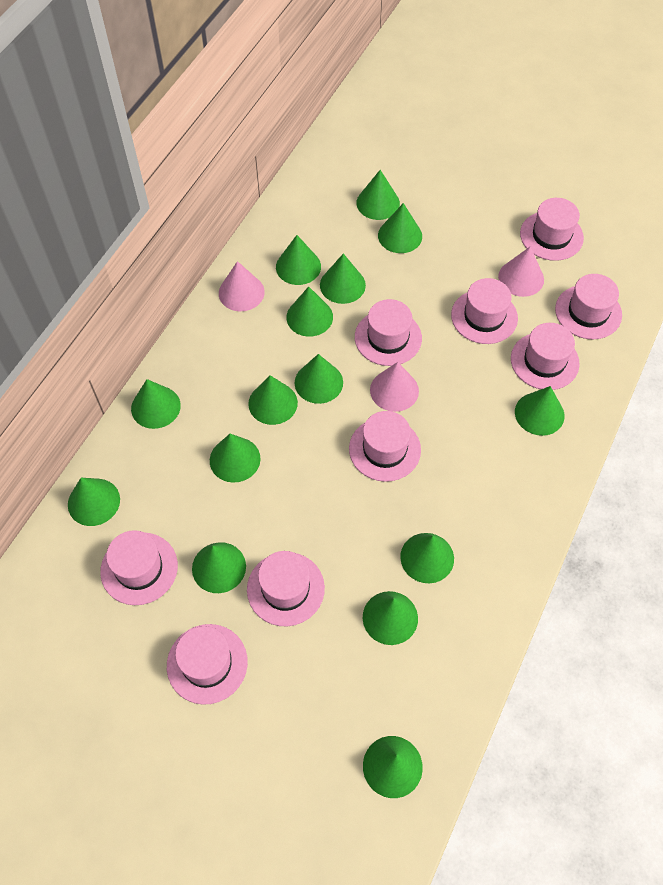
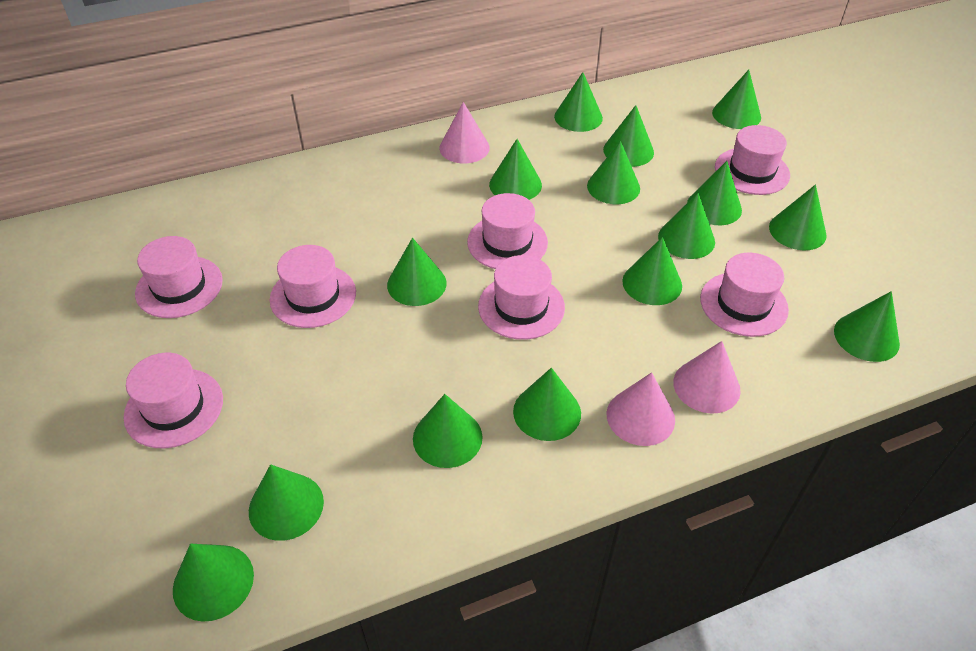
pink hat: [100,530,178,605] [167,624,248,705] [247,551,325,626] [349,411,421,482] [355,299,422,366] [451,278,518,344] [511,323,580,390] [520,198,584,261] [555,274,622,339] = 9 -> [124,353,223,448] [135,236,223,318] [270,245,356,328] [467,193,548,269] [478,255,565,340] [700,253,789,337] [715,125,790,195] = 7

